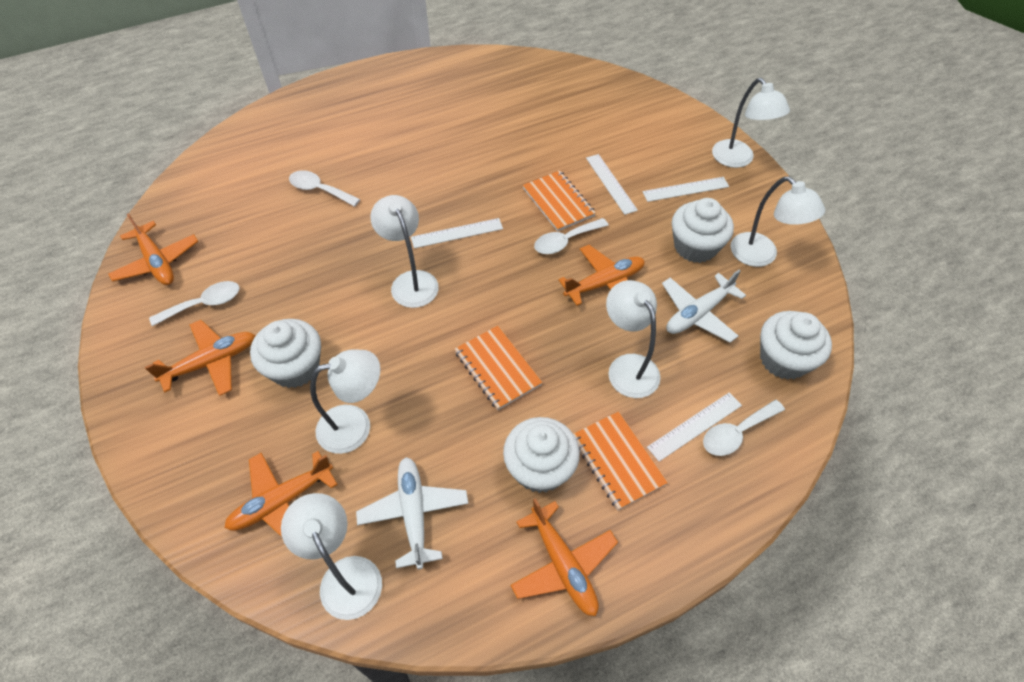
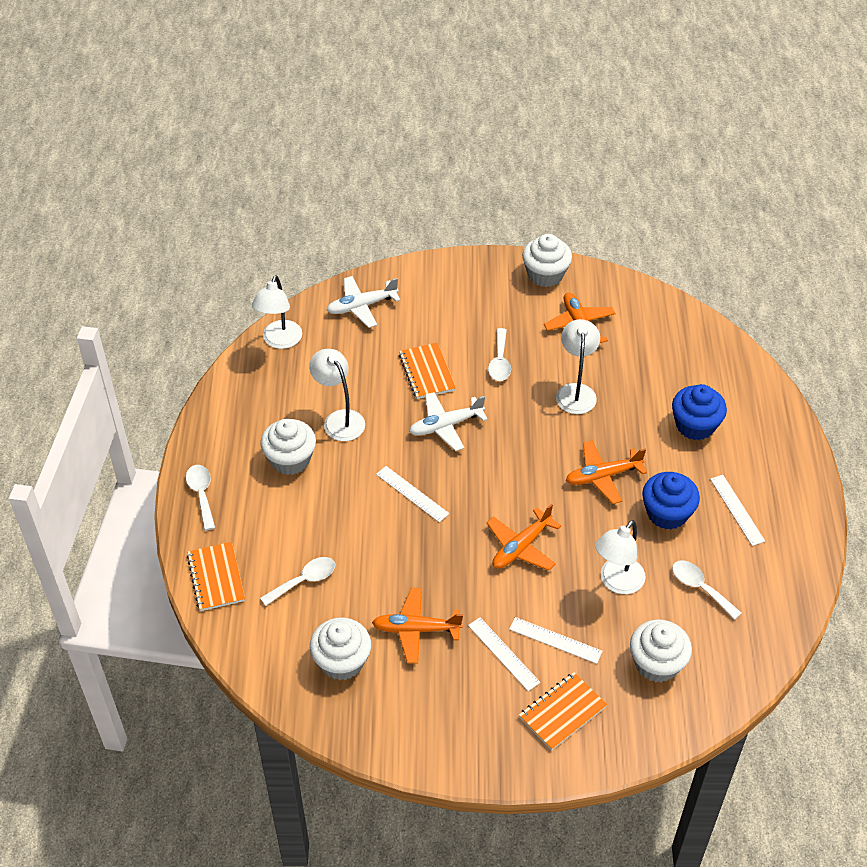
blue cupcake: none = 0 -> [642,472,700,530] [672,384,727,440] = 2
orange plane: [108,213,198,285] [145,320,255,396] [224,451,338,537] [510,498,618,616] [559,245,645,306] = 5 -> [372,588,463,663] [487,504,561,570] [544,293,615,343] [566,440,647,504] = 4
white lamp: [281,493,382,620] [310,350,380,454] [370,195,439,308] [606,280,661,398] [712,78,790,168] [731,177,825,267] = 6 -> [252,275,302,349] [309,349,365,441] [556,319,600,414] [595,520,645,594] = 4

